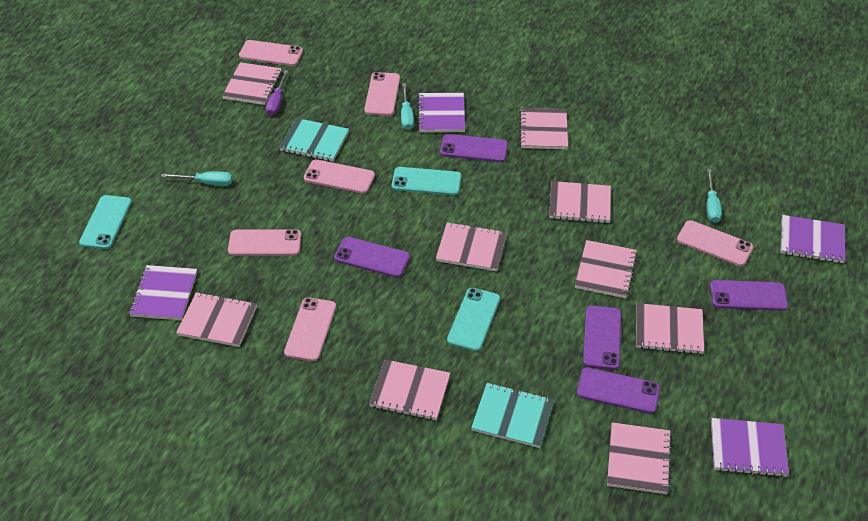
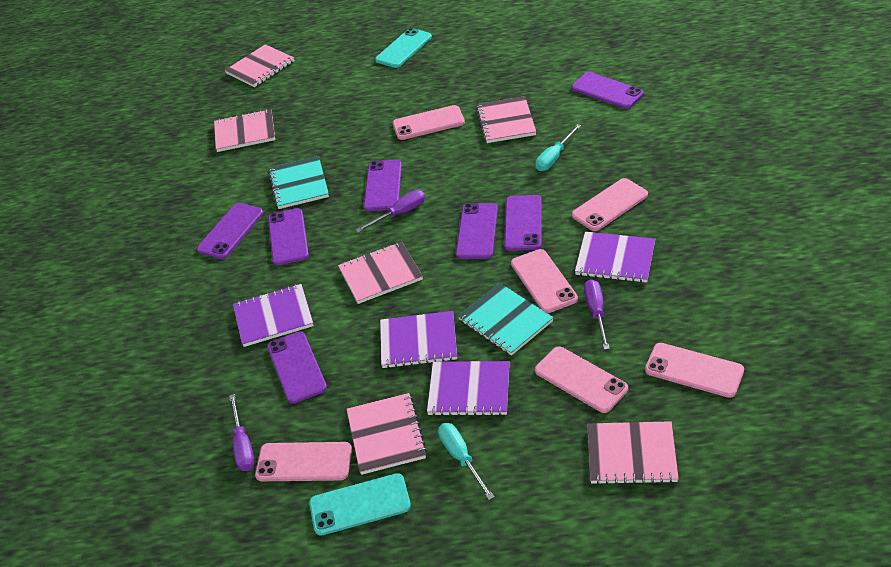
pink notebook: [176,292,257,347] [222,62,282,105] [369,359,450,420] [436,222,507,271] [519,108,568,150] [549,181,611,223] [575,240,637,298] [607,422,672,494] [636,303,704,354] = 9 -> [214,109,275,152] [225,44,295,87] [338,242,423,304] [347,393,427,475] [476,96,536,143] [587,421,679,485] = 6
purple phone: [334,237,410,277] [440,134,508,162] [577,367,660,414] [583,306,621,370] [710,280,788,311] = 5 -> [197,203,263,259] [267,331,327,404] [268,208,309,266] [364,160,402,211] [456,203,498,259] [504,195,542,251] [572,72,644,109] = 7
purple screwdriver: [266,70,288,116] = 1 -> [229,394,255,471] [356,190,425,233] [584,279,610,350] = 3
turquoise phone: [79,195,132,249] [392,167,461,195] [447,288,500,351] = 3 -> [309,473,411,536] [375,28,432,68] = 2
turquoise screwdriver: [161,171,233,186] [401,83,414,130] [707,169,722,223] = 3 -> [438,423,494,500] [536,124,581,171] = 2

